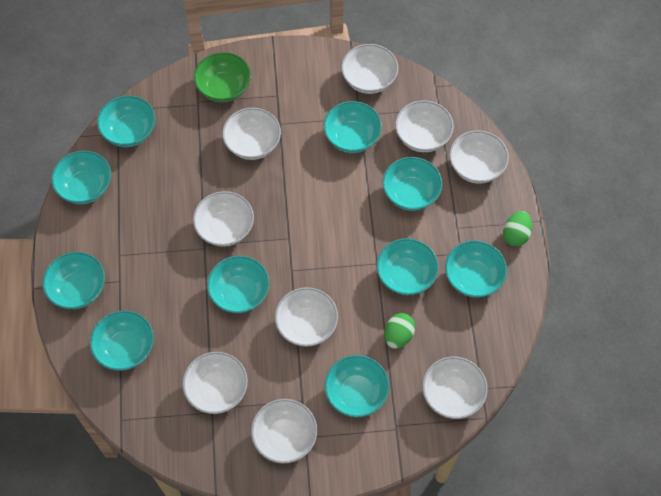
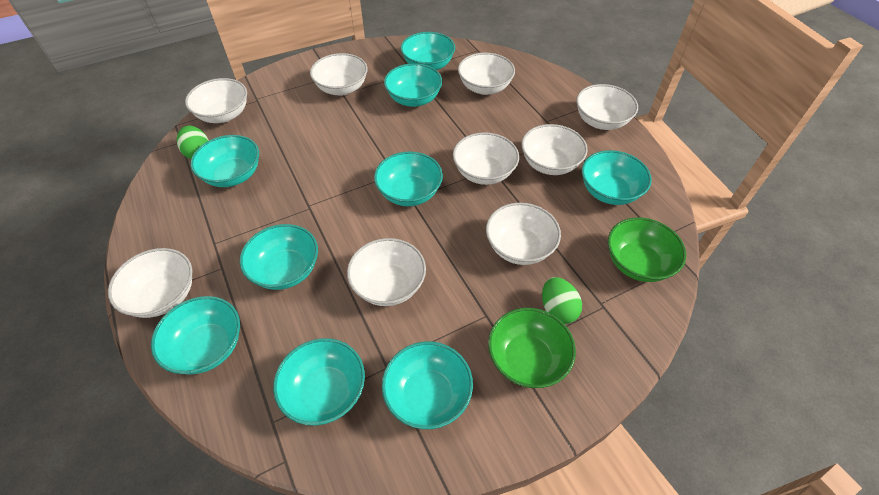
green bowl: [194,52,251,102] = 1 -> [488,308,576,388] [608,217,686,282] = 2
turquoise bowl: [42,252,105,309] [51,151,111,204] [90,311,154,371] [97,95,156,147] [207,256,270,313] [323,101,382,153] [324,355,390,417] [376,238,439,295] [383,157,443,211] [445,240,507,298] = 10 -> [151,296,240,374] [191,135,259,187] [240,224,318,290] [273,338,365,426] [374,151,443,206] [382,342,473,429] [384,63,442,107] [401,32,455,70] [582,150,652,205] = 9

